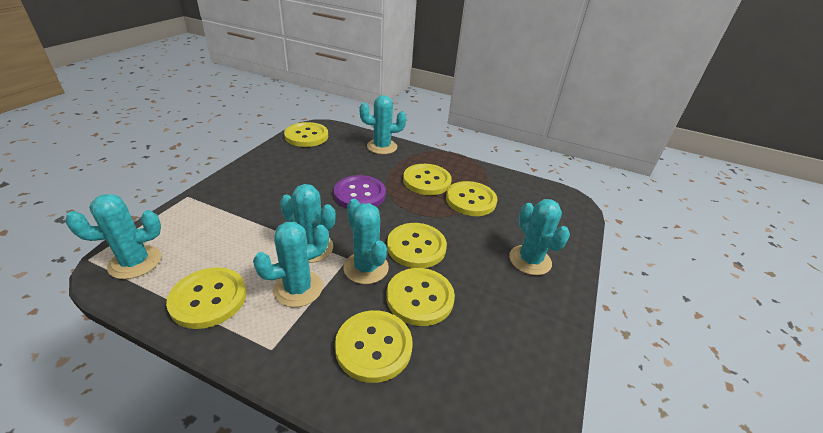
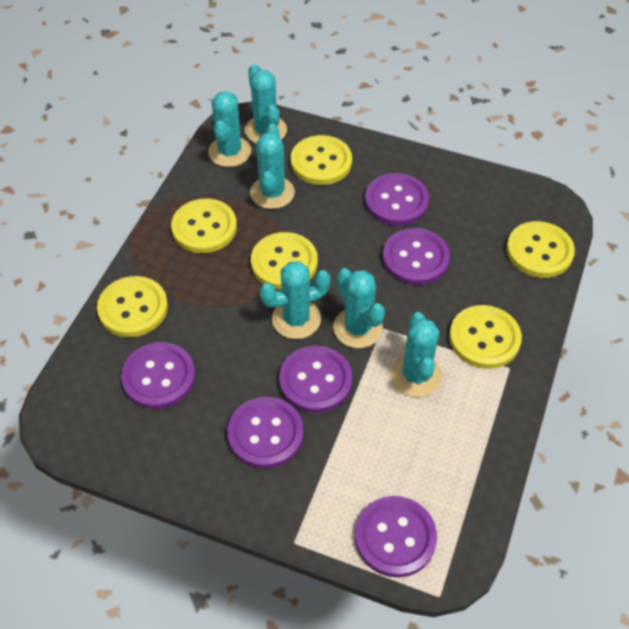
purple button: [334,175,386,208] = 1 -> [121,342,195,409] [227,397,304,469] [279,346,352,413] [355,496,437,578] [365,173,429,226] [383,228,450,285] = 6
yellow button: [166,267,246,329] [284,122,328,147] [335,310,413,383] [386,268,455,326] [387,223,447,268] [403,164,452,195] [446,181,497,216] = 7 -> [97,276,168,337] [171,198,237,253] [251,232,318,290] [291,135,352,185] [449,305,522,369] [506,221,575,278] = 6

